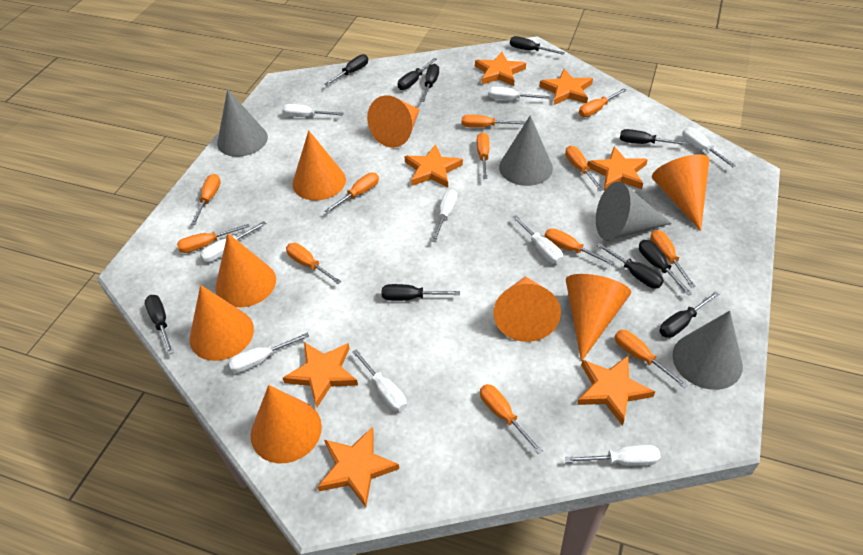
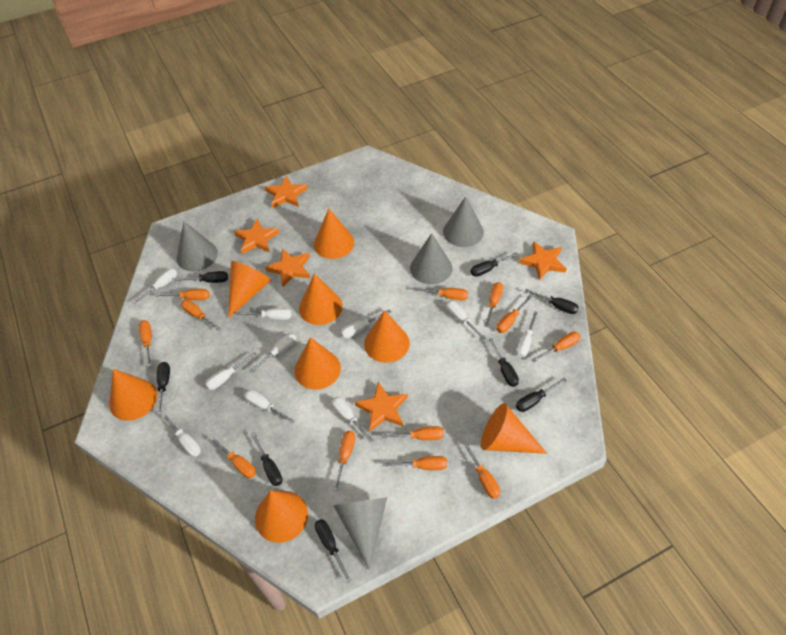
black screwdriver: [145,295,174,355] [325,54,368,85] [382,284,460,301] [398,58,437,90] [421,64,439,102] [510,36,565,55] [597,243,664,288] [620,129,688,145] [639,240,692,296] [659,291,719,338] = 10 -> [157,362,170,415] [174,271,228,283] [251,432,283,486] [315,519,351,583] [471,253,518,277] [488,338,519,387] [516,378,567,412] [525,289,579,314] = 8
orange star: [283,342,358,407] [317,427,399,507] [404,144,463,188] [475,52,526,86] [539,69,593,105] [577,356,655,426] [587,147,648,191] = 7 -> [234,219,280,254] [265,176,308,208] [265,249,310,287] [355,382,408,431] [519,241,567,280] = 5
white screwdriver: [200,221,266,262] [228,333,309,373] [282,104,343,117] [352,349,407,411] [431,190,457,242] [488,87,550,100] [512,215,563,264] [565,445,661,466] [682,128,736,167] = 9 -> [132,268,177,304] [161,413,201,457] [205,352,256,390] [236,308,291,320] [244,390,295,423] [249,333,296,373] [332,397,373,443] [340,309,391,338] [446,301,486,340] [516,311,538,357] = 10

